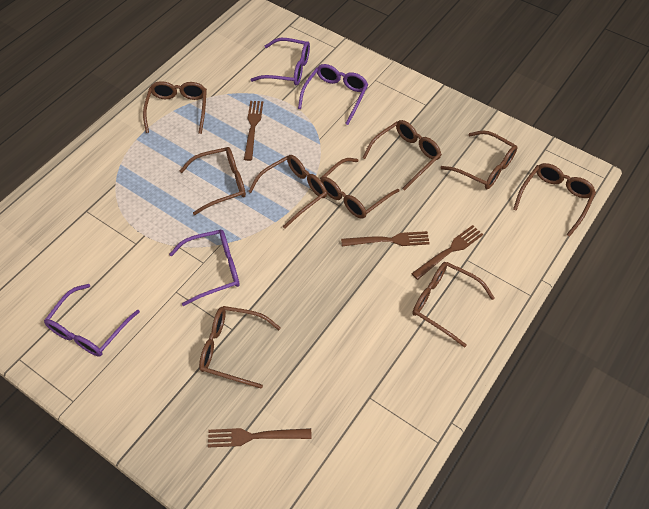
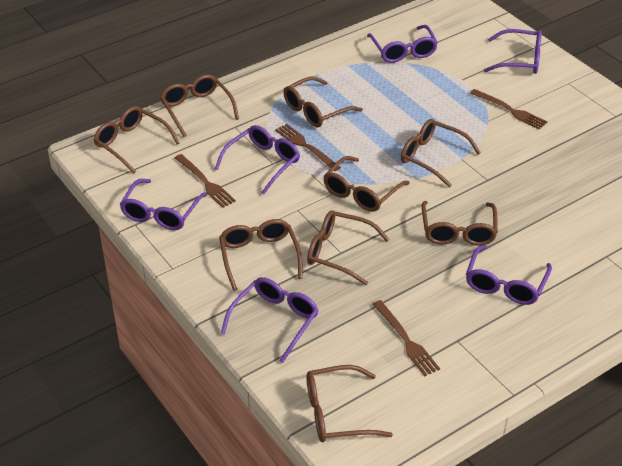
purple glasses: [44,284,140,357] [169,230,240,306] [250,38,310,85] [298,64,368,125] = 4 -> [120,179,207,230] [215,125,300,195] [221,277,319,363] [367,25,438,63] [466,245,552,305] [484,29,542,74] = 6

